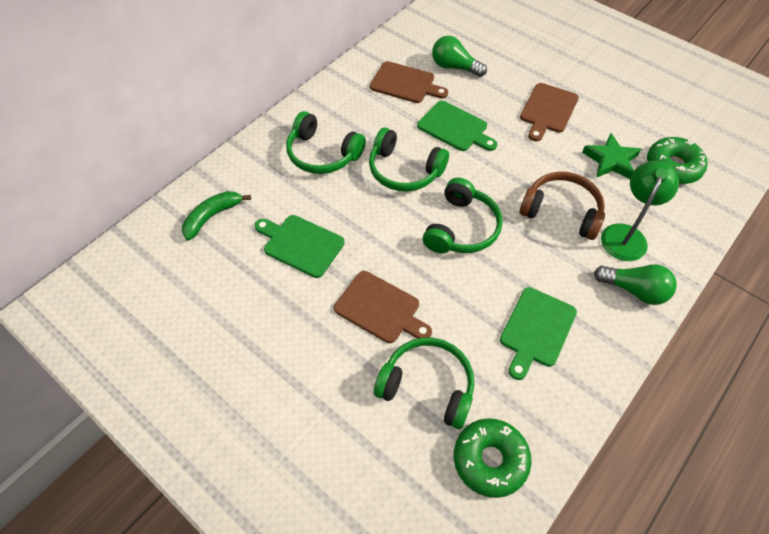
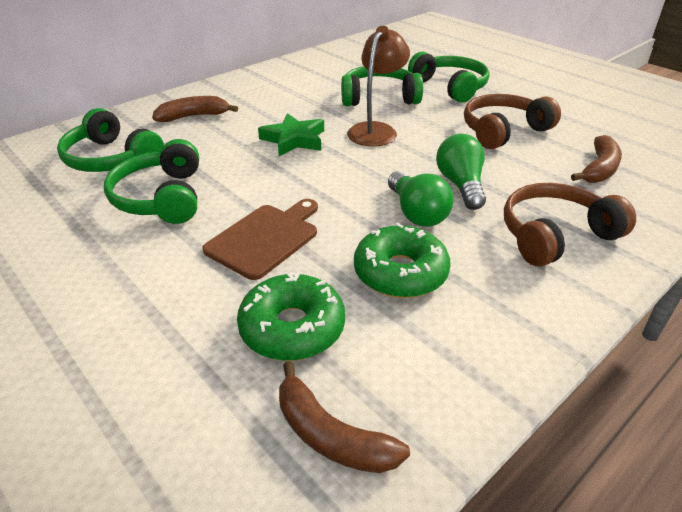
brown banana: none = 0 -> [152,96,238,122] [279,361,410,473] [571,135,622,183] = 3
brown cutting board: [334,271,432,343] [370,61,448,103] [520,83,579,141] = 3 -> [202,199,318,280] = 1
brown headphones: [520,172,605,240] = 1 -> [464,94,561,149] [504,183,636,266] = 2
brown lamp: none = 0 -> [347,26,410,147] = 1
green banana: [182,191,251,241] = 1 -> none = 0
green cutting board: [255,215,345,278] [417,101,497,151] [500,287,577,380] = 3 -> none = 0
green lamp: [601,161,679,261] = 1 -> none = 0

